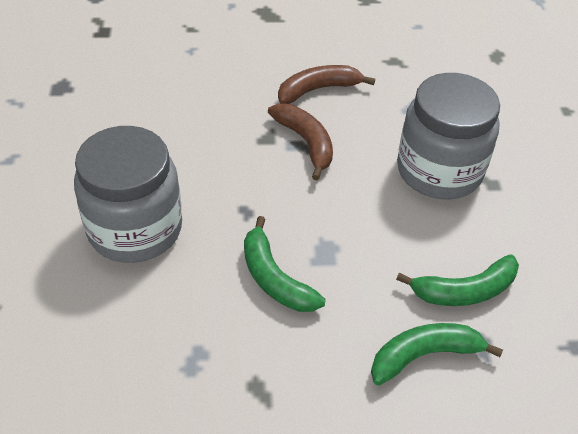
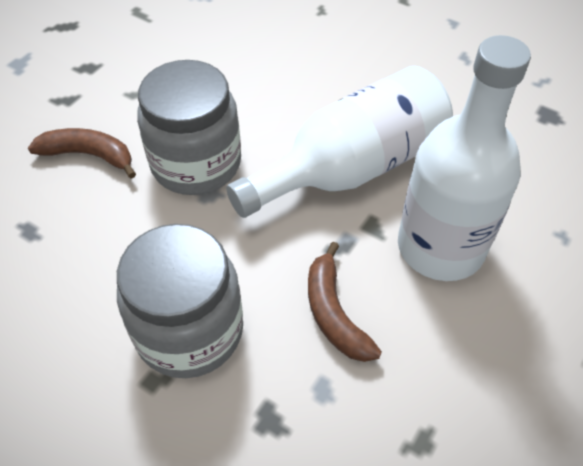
green banana: [244,216,326,312] [371,323,503,386] [396,254,519,306] = 3 -> none = 0
white bottle: none = 0 -> [226,66,453,218] [398,35,531,281] = 2

